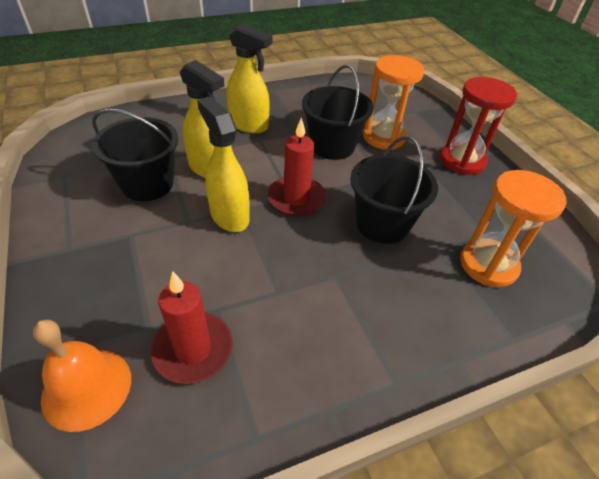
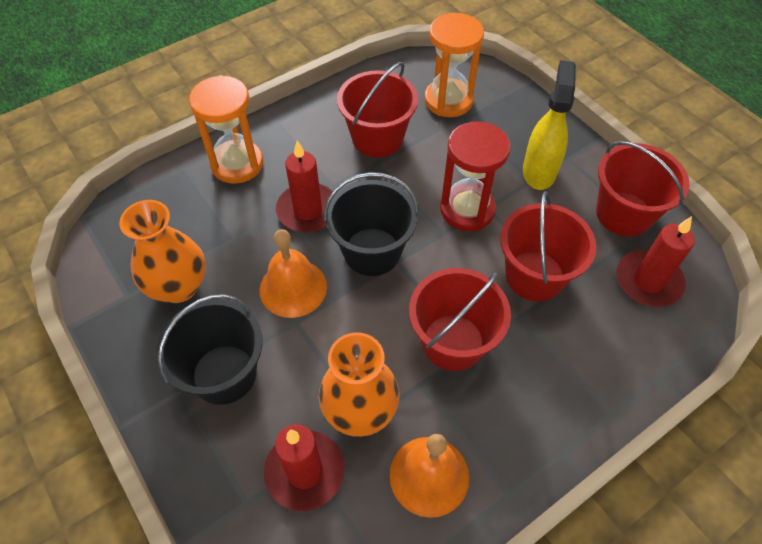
black bucket: [92,109,178,201] [302,65,374,160] [350,136,438,244] = 3 -> [156,294,263,405] [324,172,419,276] = 2
orange bell: [33,319,131,432] = 1 -> [259,229,327,318] [390,434,469,518] = 2
orange vase: none = 0 -> [119,200,206,303] [319,332,400,437] = 2
red bucket: none = 0 -> [337,62,418,158] [409,268,511,371] [500,191,597,301] [596,141,690,236] = 4
red candle: [151,271,233,384] [268,117,326,216] = 2 -> [264,424,345,511] [276,140,333,232] [617,216,695,307] = 3
yellow spray bottle: [180,60,224,178] [197,97,250,232] [226,24,273,133] = 3 -> [523,60,576,190] = 1

